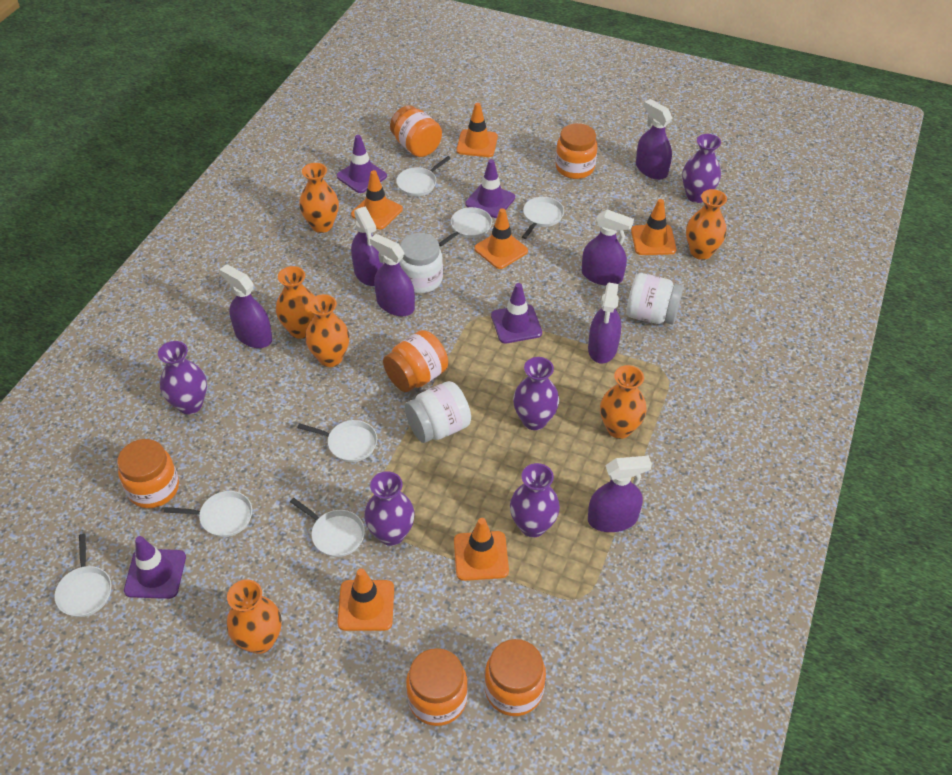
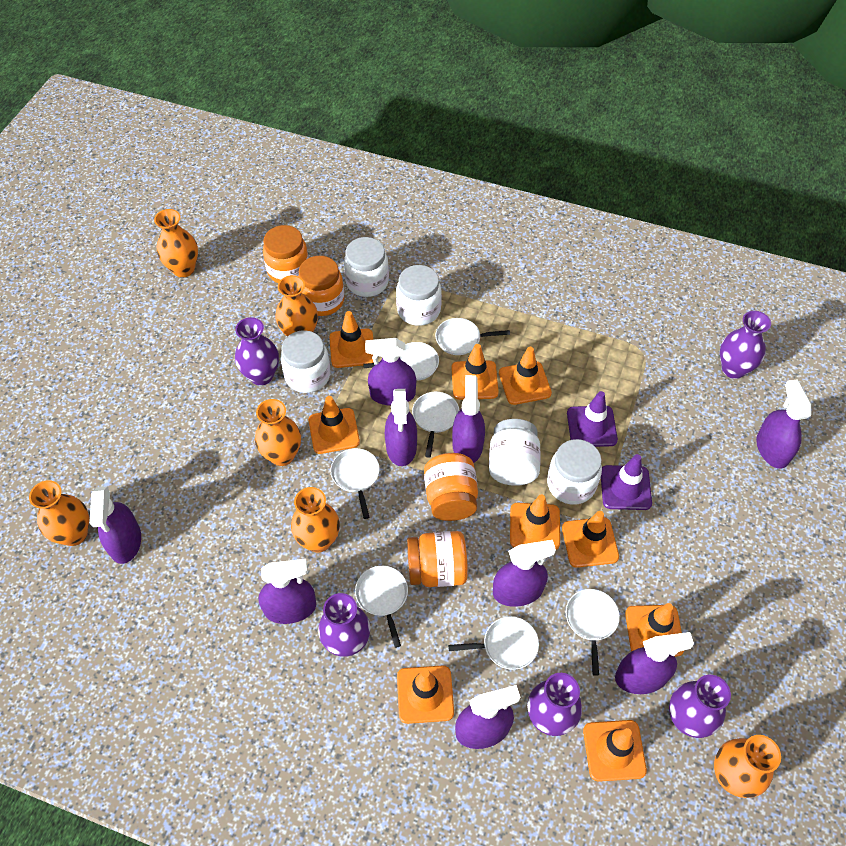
orange jar: [117,439,179,508] [383,330,448,392] [390,105,442,157] [406,648,468,726] [484,639,546,716] [555,123,597,179] = 6 -> [263,225,309,283] [299,256,344,316] [407,531,468,587] [424,453,478,521] = 4
orange traffic cone: [337,568,394,631] [351,170,403,230] [454,518,509,581] [456,102,498,157] [474,208,528,269] [631,199,677,255] = 6 -> [308,396,360,454] [329,311,374,368] [397,666,454,724] [452,344,499,400] [499,347,552,405] [510,494,560,550] [562,511,619,568] [583,720,647,782] [625,603,684,657] = 9
purple spray bottle: [219,264,272,348] [351,206,383,286] [370,234,415,316] [582,209,634,286] [588,283,621,364] [588,456,652,532] [636,99,672,180] = 7 -> [90,486,141,564] [258,559,316,624] [365,338,416,406] [385,389,417,466] [452,375,485,463] [455,685,520,749] [493,540,556,607] [615,632,694,694] [756,380,811,469] = 9
purple traffic cone: [124,536,186,599] [337,135,387,193] [465,159,515,218] [491,283,542,343] = 4 -> [567,391,618,447] [601,454,652,510] = 2
white jar: [399,233,443,293] [405,381,471,443] [627,273,683,325] = 3 -> [281,330,330,393] [344,237,389,297] [396,265,442,326] [489,419,541,486] [547,439,602,505] = 5

